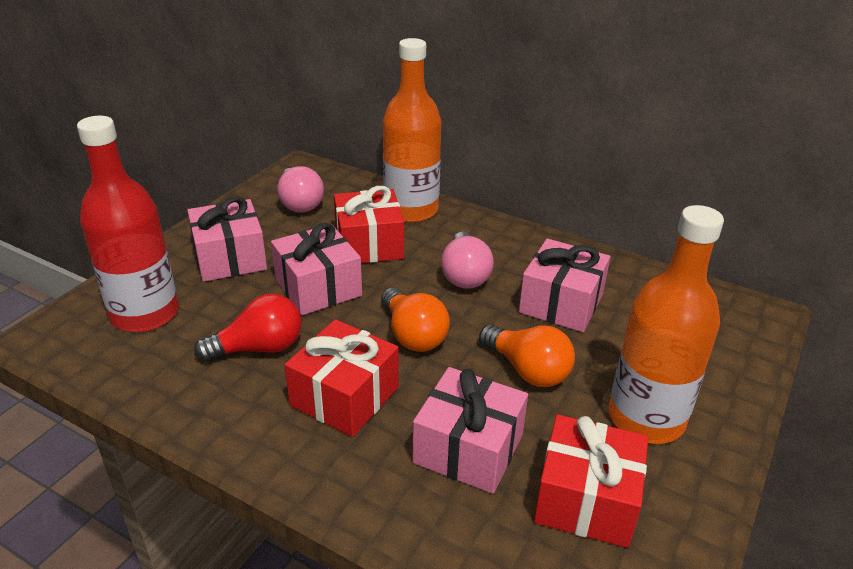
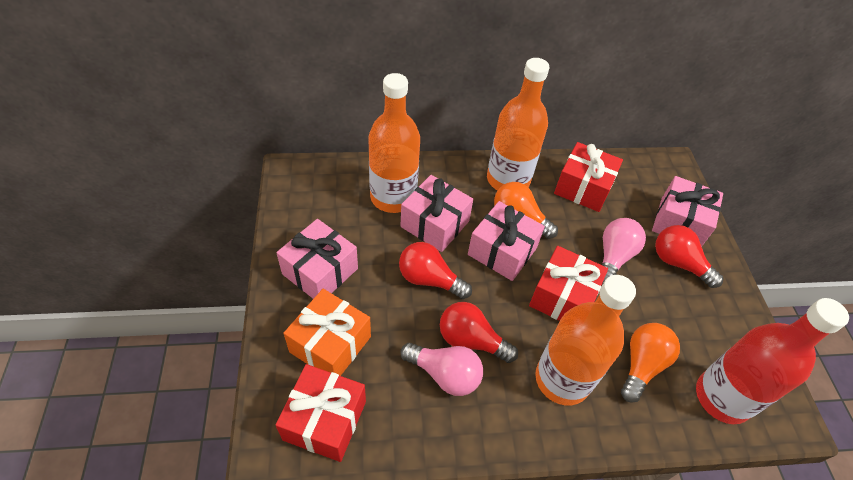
orange bottle: [383,38,441,222] [609,205,724,444] = 2 -> [368,73,420,213] [487,58,550,191] [535,275,636,405] = 3
orange gift: none = 0 -> [283,289,371,376] = 1
red light bulb: [194,294,301,362] = 1 -> [399,242,472,299] [440,302,518,363] [655,225,724,288] = 3

